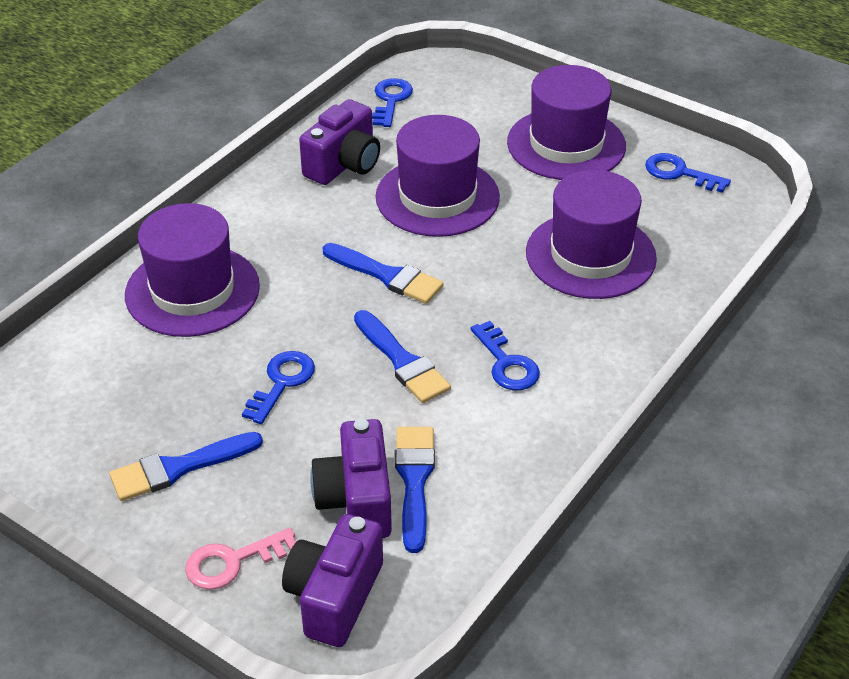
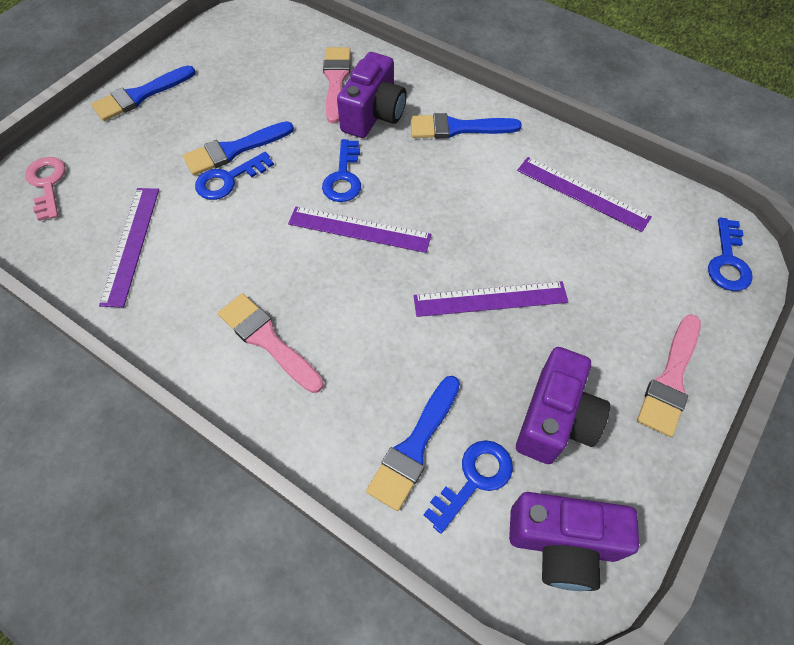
pink brush: none = 0 -> [218,293,323,393] [323,47,351,124] [637,314,701,437] = 3
purple hat: [125,203,260,337] [376,115,500,237] [507,65,626,180] [526,170,657,299] = 4 -> none = 0
purple ruler: none = 0 -> [99,188,159,307] [288,206,432,253] [413,281,568,317] [517,157,652,232] = 4

